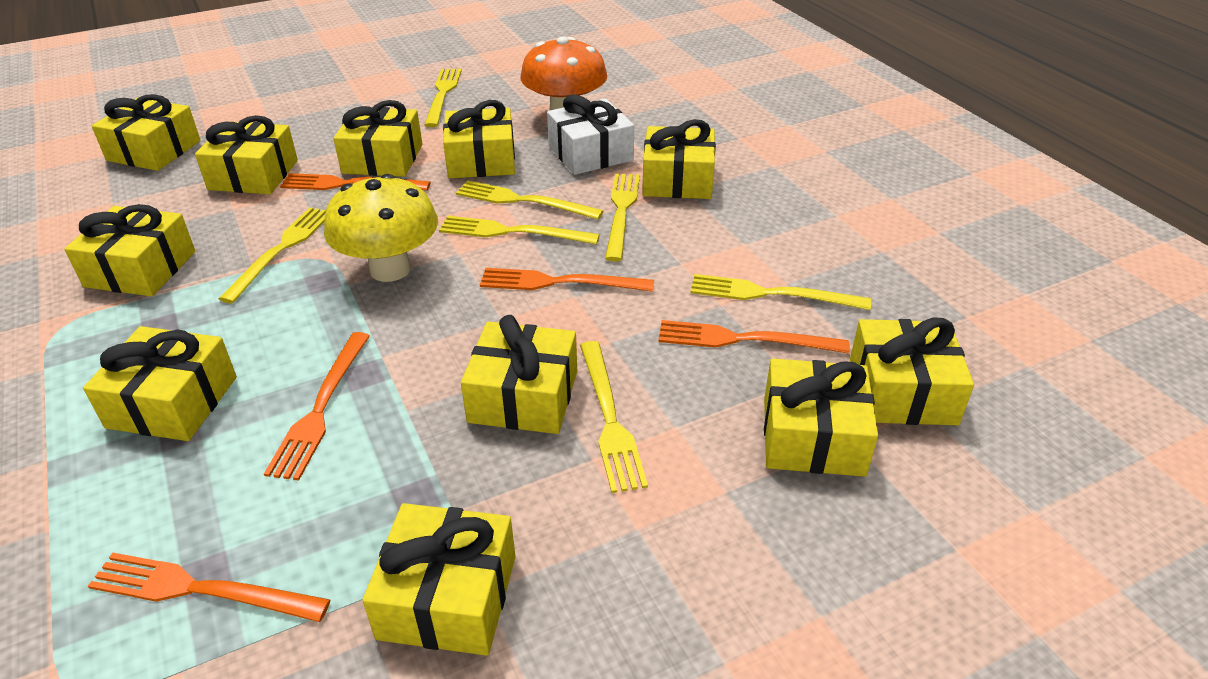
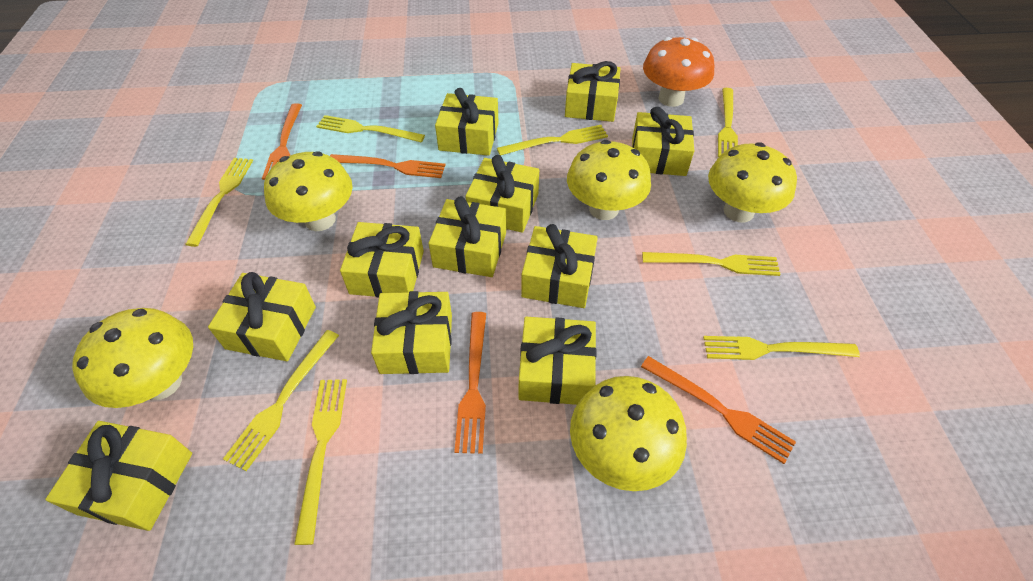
orange fork: [88,553,330,622] [264,332,370,481] [280,173,431,191] [480,268,654,292] [658,320,850,354] = 5 -> [262,103,302,180] [330,154,445,178] [454,312,486,454] [641,356,796,464] = 4
white gift: [547,95,634,175] = 1 -> none = 0
yellow fork: [219,207,326,303] [424,69,462,127] [439,216,600,245] [456,180,603,220] [580,341,648,493] [605,173,640,261] [690,274,871,310] = 7 -> [185,158,253,247] [223,330,339,471] [294,379,347,545] [316,115,425,142] [497,125,608,156] [642,252,781,276] [703,336,860,360] [718,88,738,157] = 8
yellow mushroom: [324,174,438,282] = 1 -> [72,308,193,408] [264,151,353,231] [567,140,651,220] [570,376,687,491] [708,142,797,222] = 5

